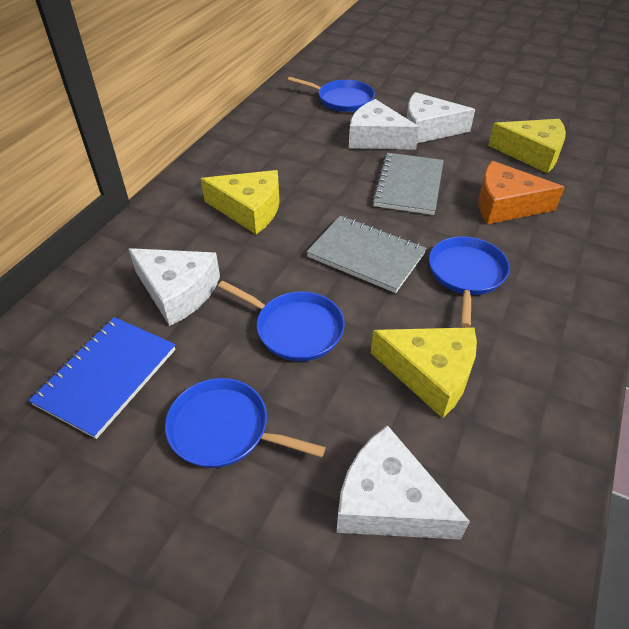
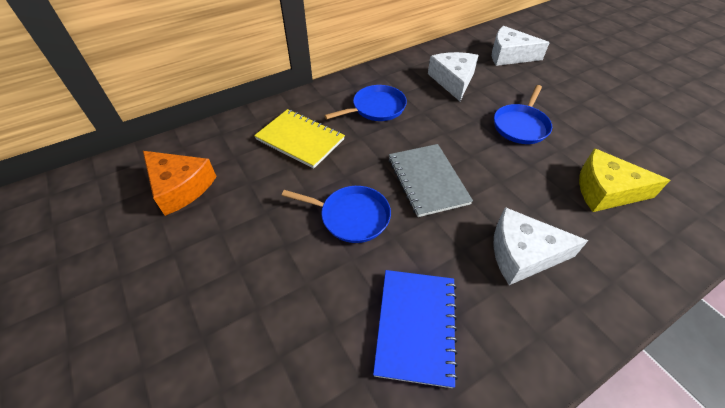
blue pan: [165,378,326,468] [218,281,345,361] [288,77,375,112] [429,236,510,327] = 4 -> [282,186,391,243] [324,85,407,121] [494,85,552,144] = 3
grey notebook: [306,216,427,293] [372,153,444,215] = 2 -> [389,144,473,217] = 1
white cheese: [128,248,220,326] [337,425,470,540] [349,99,419,150] [406,92,475,143] = 4 -> [428,52,479,101] [492,26,550,66] [493,207,588,285] = 3
yellow cheese: [201,170,280,234] [371,327,477,418] [488,119,566,174] = 3 -> [579,148,670,212] = 1
yellow notebook: none = 0 -> [254,109,345,169] = 1

